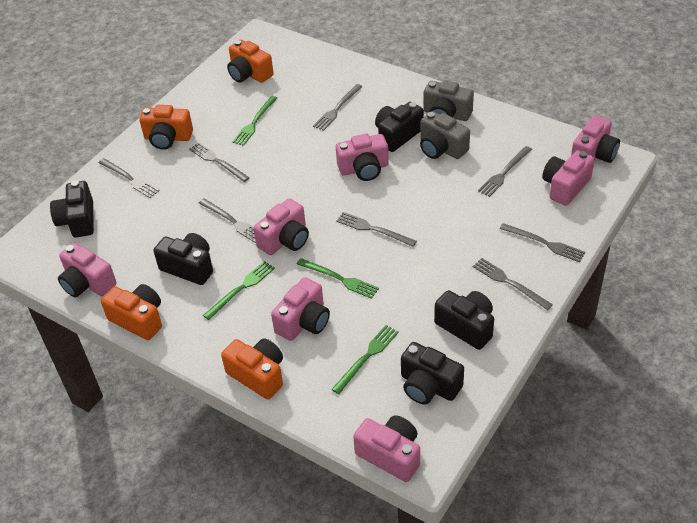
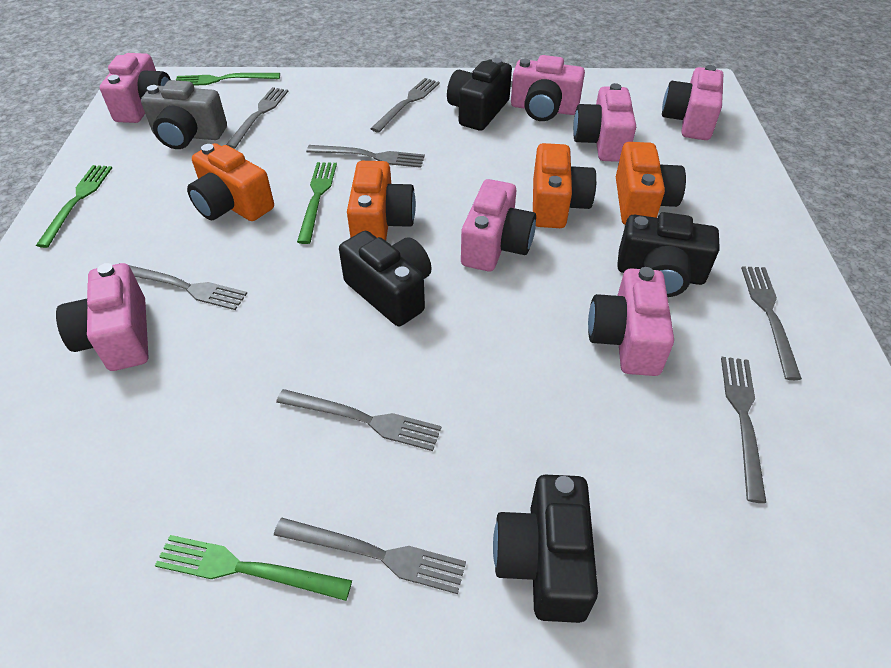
black camera: [50,180,94,237] [154,233,213,285] [375,102,424,152] [401,342,464,404] [434,290,494,350] = 5 -> [339,231,432,326] [447,58,512,131] [493,475,598,623] [617,212,720,297] = 4
grey camera: [420,111,470,159] [423,80,474,121] = 2 -> [141,80,227,149] = 1

